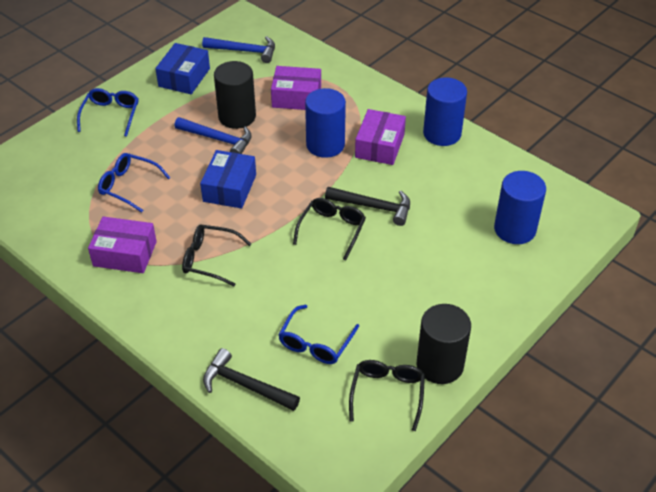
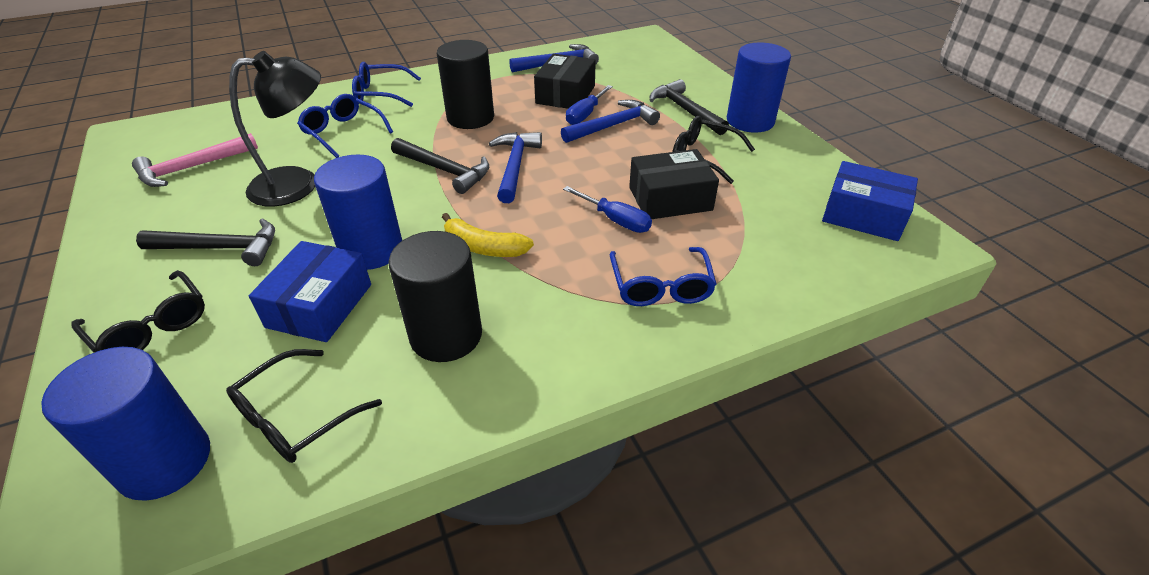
black box: none = 0 -> [534,54,596,109] [629,149,719,219] = 2
black hammer: [203,348,300,411] [325,187,410,226] = 2 -> [136,218,275,266] [391,138,489,194] [650,79,729,135] = 3
black lamp: none = 0 -> [229,51,321,207] = 1
blue hammer: [175,117,252,154] [202,36,275,63] = 2 -> [489,132,542,203] [509,44,599,72] [561,100,660,143] = 3
blue screwdriver: none = 0 -> [563,186,652,233] [566,85,613,125] = 2
pink hammer: none = 0 -> [132,133,258,187] = 1
purple box: [88,217,157,273] [271,66,321,110] [355,109,406,165] = 3 -> none = 0
yellow banana: none = 0 -> [442,213,534,257] = 1

